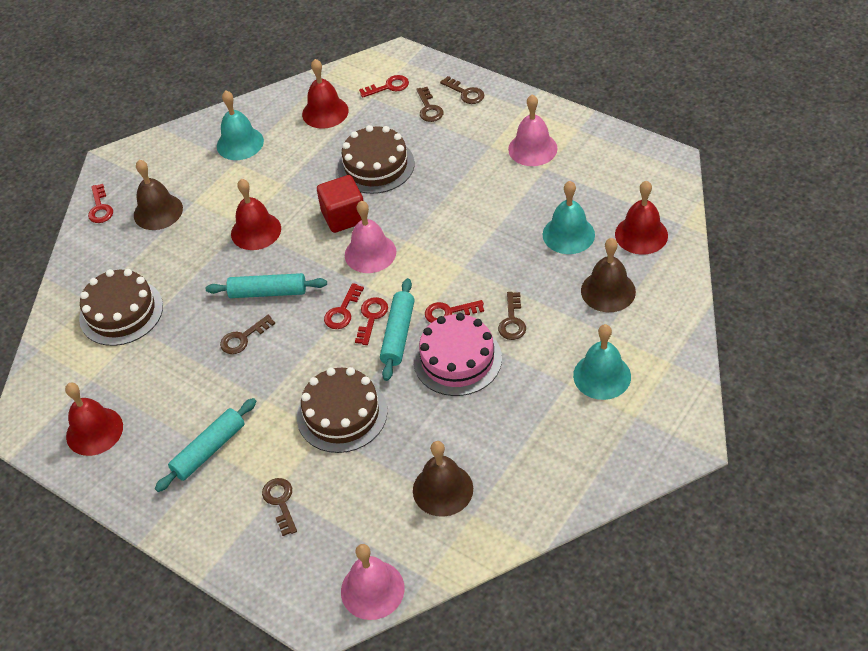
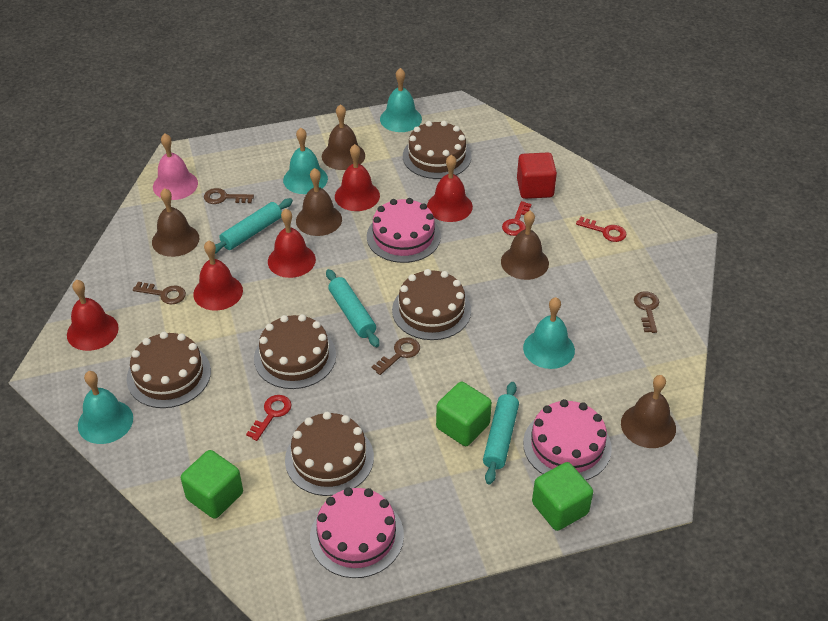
brown bell: [134,160,183,230] [413,441,473,517] [581,238,636,312] = 3 -> [152,188,199,257] [296,168,342,236] [322,104,365,170] [501,211,549,280] [621,375,676,448] = 5
brown cake: [79,269,163,346] [297,367,387,453] [338,125,415,194] = 3 -> [127,332,211,408] [254,314,336,389] [285,412,374,496] [392,269,471,340] [403,121,472,179] = 5
brown key: [220,315,275,354] [262,478,297,536] [416,87,443,122] [440,76,484,104] [498,292,526,340] = 5 -> [133,282,186,304] [204,188,254,204] [372,337,420,375] [634,291,659,333] = 4
green cube: none = 0 -> [181,450,243,519] [436,382,492,446] [532,462,593,531] = 3
pink bell: [341,544,405,620] [345,201,396,273] [508,94,557,166] = 3 -> [153,134,198,200] = 1
pink cake: [413,313,502,396] = 1 -> [310,487,404,578] [367,198,441,263] [523,399,612,480] = 3
red bell: [65,383,123,456] [231,179,281,250] [302,59,349,129] [615,181,668,255] = 4 -> [67,280,119,351] [193,240,243,311] [268,209,316,278] [335,144,380,211] [427,154,473,222] = 5
red key: [88,184,113,223] [324,283,364,329] [355,297,388,345] [359,75,409,98] [425,300,484,323] = 5 -> [246,395,291,441] [502,201,532,236] [576,217,626,242] = 3
turquoise bell: [217,91,264,160] [543,181,595,254] [573,324,631,400] = 3 -> [78,371,133,444] [283,128,328,194] [380,68,422,132] [523,297,575,369] = 4

